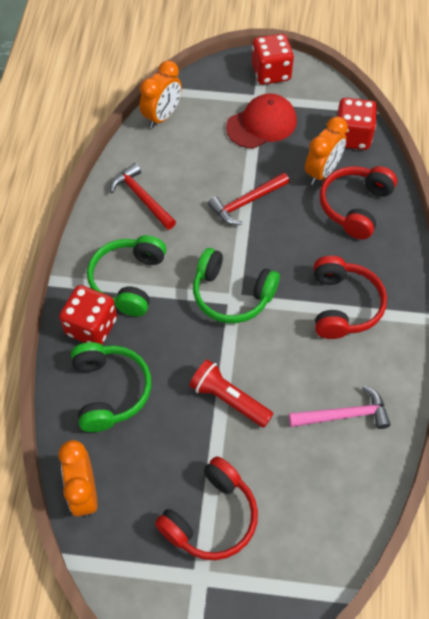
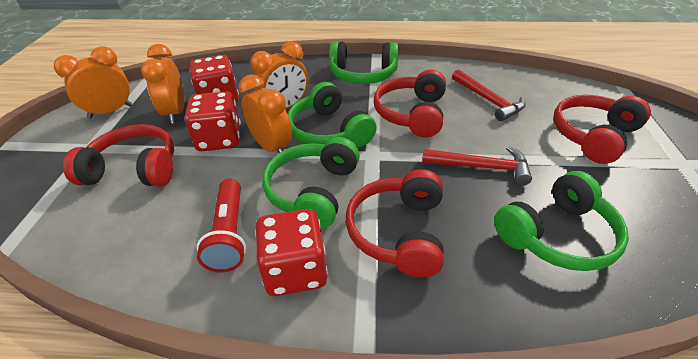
green headphones: [71,342,151,432] [87,235,166,316] [193,248,280,323] = 3 -> [262,137,360,229] [288,82,377,147] [329,41,399,84] [494,171,629,271] = 4
orange clock: [58,440,97,517] [140,60,182,128] [305,117,348,185] = 3 -> [54,46,133,119] [141,44,184,124] [239,74,292,153] [250,41,308,110] = 4
pink hammer: [289,385,390,429] = 1 -> none = 0
red cap: [226,93,297,149] = 1 -> none = 0
red headphones: [155,457,258,560] [314,256,387,339] [320,166,397,240] = 3 -> [63,124,174,186] [346,169,444,278] [374,69,446,137] [553,95,651,164] = 4

